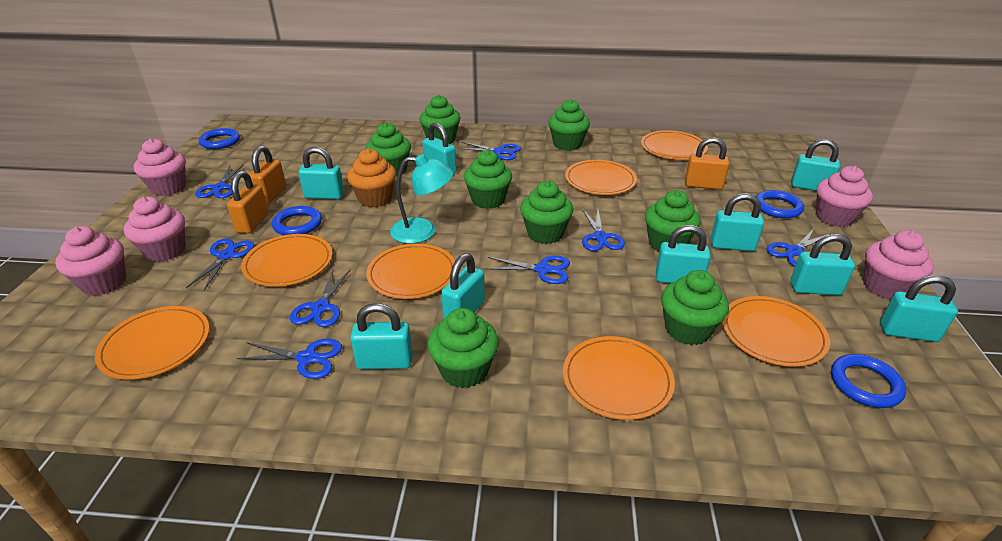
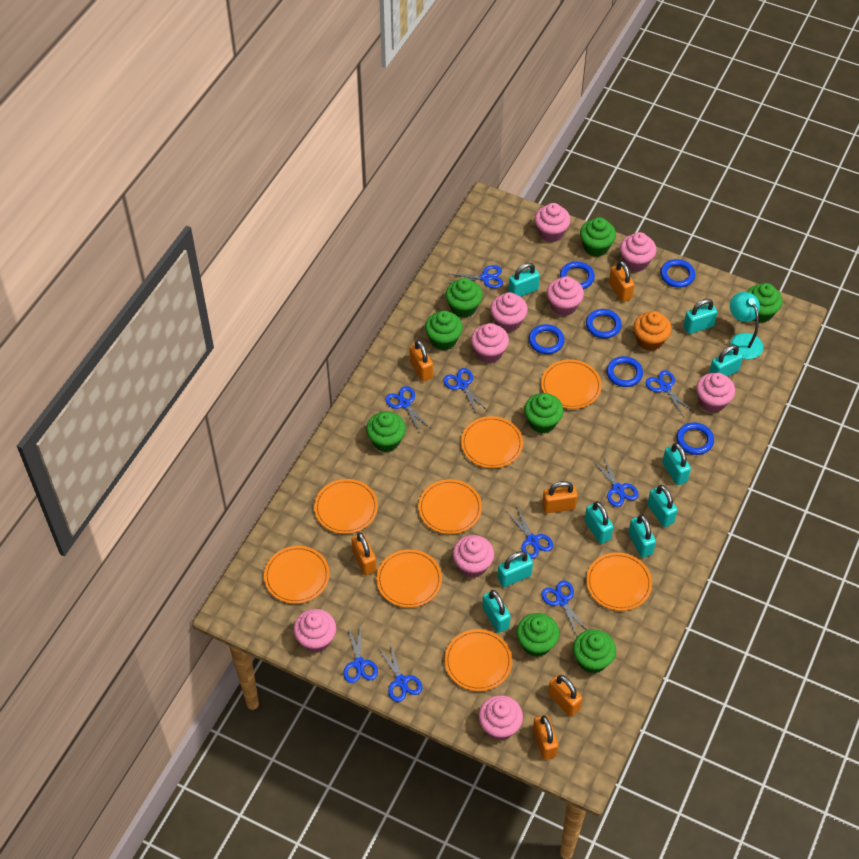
blue ring: [199,128,240,149] [272,206,322,235] [756,190,804,218] [831,354,906,408] = 4 -> [529,324,565,354] [560,261,595,289] [586,309,622,338] [607,356,643,387] [660,259,695,288] [676,422,714,455] = 6
blue scissors: [186,239,254,291] [195,164,244,198] [237,339,342,379] [290,269,351,327] [457,142,521,160] [485,255,570,284] [582,209,625,251] [767,228,830,266] = 8 -> [343,624,378,683] [378,642,422,702] [385,386,430,434] [443,368,488,414] [449,265,503,288] [507,506,553,559] [541,581,587,636] [592,457,639,507] [646,370,693,417] = 9
orange padlock: [227,171,269,234] [249,145,286,204] [685,137,730,190] = 3 -> [351,532,377,575] [409,340,433,382] [533,715,559,760] [542,481,578,513] [548,674,582,717] [609,261,635,302] = 6
orange plate: [95,306,210,380] [241,234,332,287] [366,244,455,299] [563,336,675,420] [565,160,637,195] [641,130,708,160] [722,296,830,367] = 7 -> [264,546,330,604] [314,479,378,534] [376,549,442,608] [418,479,482,534] [445,629,512,691] [461,416,523,468] [541,360,602,409] [586,552,652,611] = 8
pink cupcake: [55,226,126,296] [124,197,186,262] [134,139,186,196] [816,166,873,227] [863,230,934,300] = 5 -> [293,609,336,653] [453,535,494,578] [471,323,509,363] [479,695,523,741] [490,292,528,332] [535,203,571,242] [547,276,584,316] [620,232,656,272] [696,373,735,413] = 9

